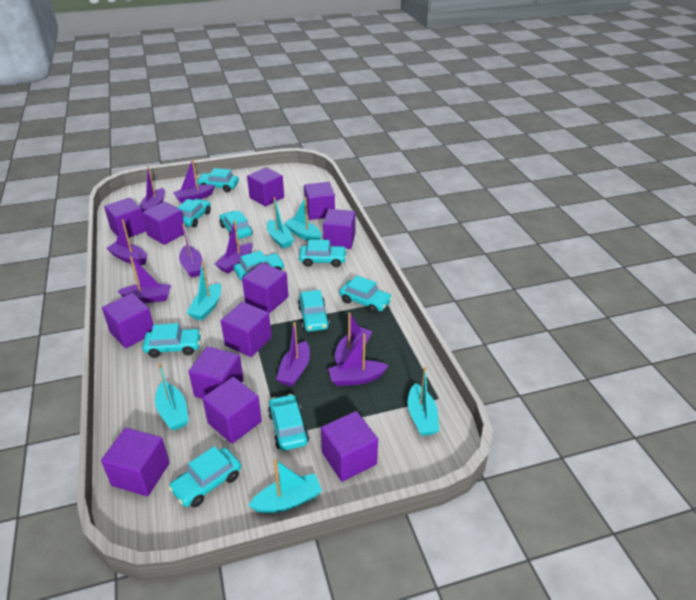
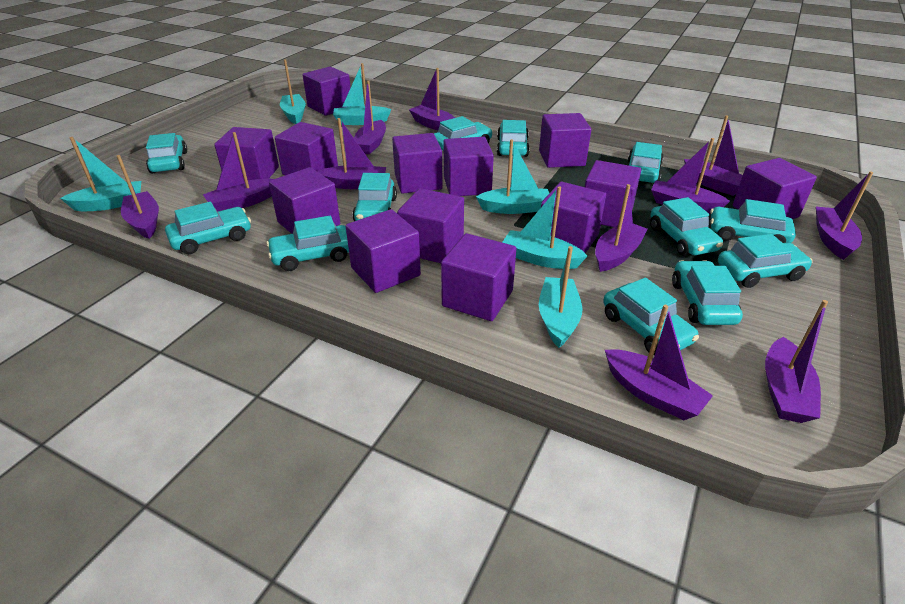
purple boat: [107,219,147,265] [118,256,171,303] [139,166,165,212] [173,159,215,203] [179,223,202,278] [215,220,253,273] [276,322,310,387] [328,334,389,386] [335,312,373,365] = 9 -> [117,155,159,239] [203,132,273,211] [317,118,386,189] [354,80,386,154] [409,68,455,130] [595,184,647,272] [605,305,713,420] [651,138,730,213] [684,115,743,196] [765,300,828,423] [816,171,873,260] = 11
purple cube: [101,428,170,496] [102,293,153,348] [104,197,146,238] [142,202,184,245] [188,346,244,399] [202,377,262,444] [221,302,272,357] [242,263,289,313] [247,167,284,207] [304,182,335,220] [321,411,378,482] [323,209,356,249] = 12 -> [214,127,279,180] [269,167,340,234] [275,122,338,175] [303,67,351,116] [346,209,421,293] [392,133,443,194] [397,188,464,263] [441,233,516,321] [444,137,494,196] [539,113,591,168] [541,182,606,253] [585,160,642,227] [733,158,817,219] = 13
turquoise car: [143,323,201,358] [169,446,241,508] [178,199,211,227] [197,168,239,192] [220,211,253,239] [234,251,284,281] [268,394,309,451] [298,290,330,332] [299,239,347,267] [339,275,392,314] = 10 -> [146,133,187,174] [165,202,251,254] [266,216,349,271] [352,173,397,221] [434,116,493,151] [497,120,530,157] [603,277,699,355] [628,142,664,183] [650,197,723,256] [672,260,743,325] [710,199,796,243] [718,234,812,288] = 12

